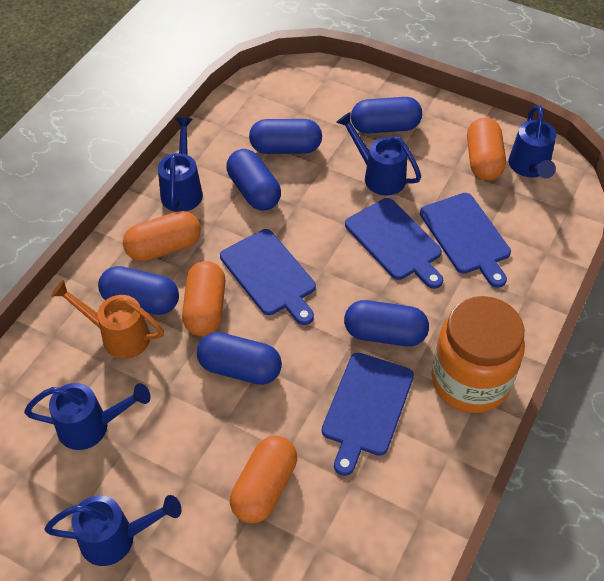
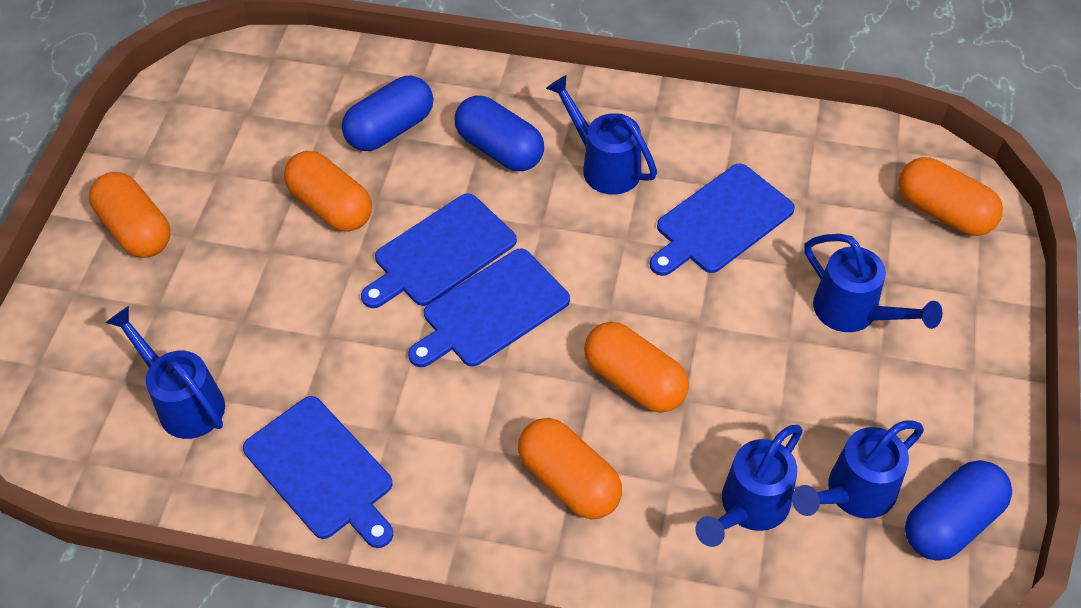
blue capsule: [98,266,179,315] [197,332,282,385] [226,149,281,211] [249,119,322,154] [344,300,429,346] [351,97,422,134] = 6 -> [342,76,433,151] [455,96,544,171] [905,460,1012,561] = 3
orange capsule: [123,211,201,262] [182,261,225,336] [230,435,297,524] [467,117,506,181] = 4 -> [89,172,170,258] [284,151,372,232] [518,418,622,519] [584,322,689,413] [898,157,1003,236] = 5
orange jar: [432,296,525,413] = 1 -> none = 0
orange watering can: [51,280,164,359] = 1 -> none = 0

